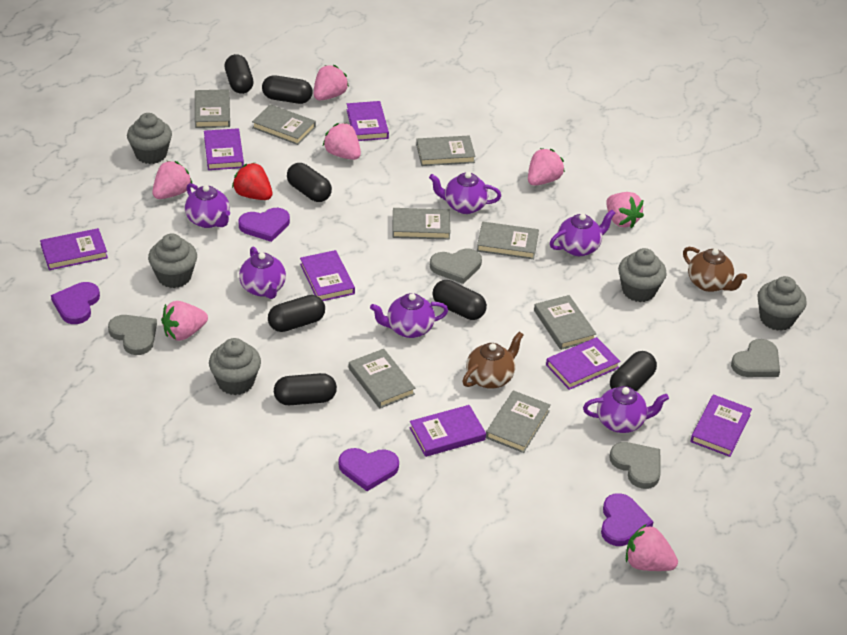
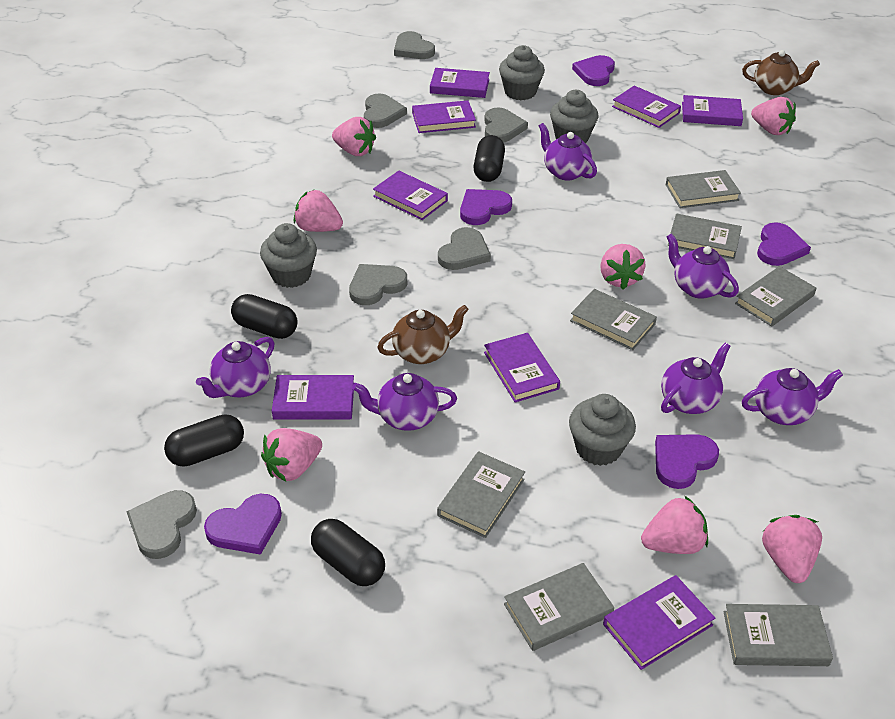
black capsule: [225,54,253,94] [262,75,313,104] [268,295,325,332] [274,373,337,405] [287,163,332,202] [432,280,487,320] [610,351,657,392] = 7 -> [164,414,244,467] [231,294,297,339] [311,519,385,586] [473,135,505,182] = 4
grey book: [195,89,230,128] [252,104,316,145] [349,349,415,409] [392,208,450,239] [416,136,476,166] [477,222,539,259] [486,390,551,453] [534,295,596,350] = 8 -> [437,451,525,538] [504,563,614,651] [570,289,657,350] [666,170,741,208] [668,214,742,259] [724,604,833,666] [735,266,816,327] = 7
grey cupcake: [127,113,172,164] [148,233,197,288] [209,338,261,395] [618,248,667,302] [757,276,807,331] = 5 -> [260,223,317,288] [499,45,545,100] [550,90,598,143] [569,394,636,466] = 4
grey heart: [108,315,157,355] [430,249,482,284] [609,442,661,489] [731,339,780,377] = 4 -> [126,490,197,559] [349,264,407,305] [364,93,407,128] [394,31,435,59] [438,227,491,270] [484,107,528,143] = 6
purple book: [40,228,108,270] [204,128,244,170] [300,250,355,301] [347,101,389,141] [409,405,486,457] [546,337,621,390] [690,394,752,457] = 7 -> [272,375,354,419] [373,171,448,220] [412,100,476,133] [430,68,490,98] [484,333,560,402] [603,575,715,670] [612,86,681,128] [682,95,743,126] = 8
purple heart: [51,282,100,324] [238,208,290,242] [339,448,399,491] [601,493,654,546] = 4 -> [204,494,282,555] [460,189,512,225] [572,55,615,86] [655,434,719,489] [757,222,811,266] = 5
red strawberry: [232,162,273,200] = 1 -> none = 0

